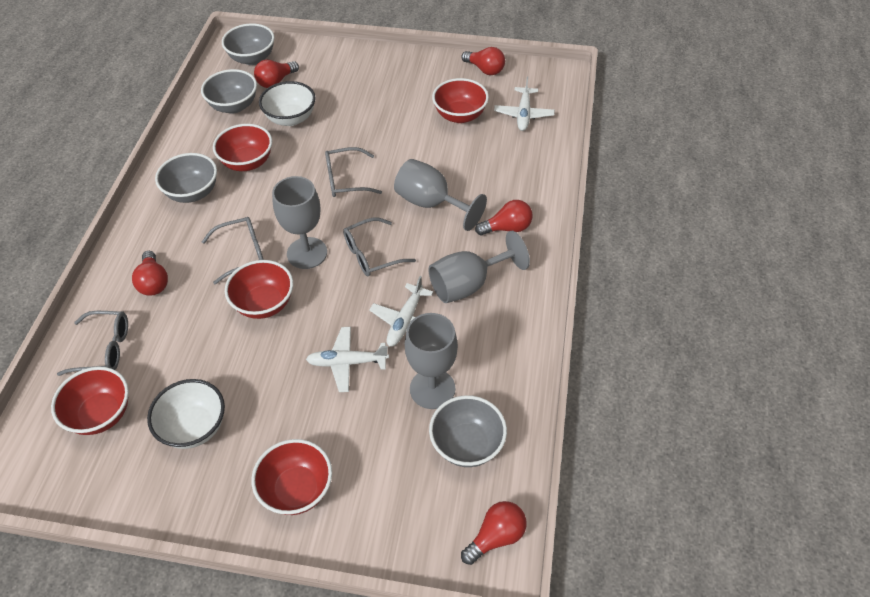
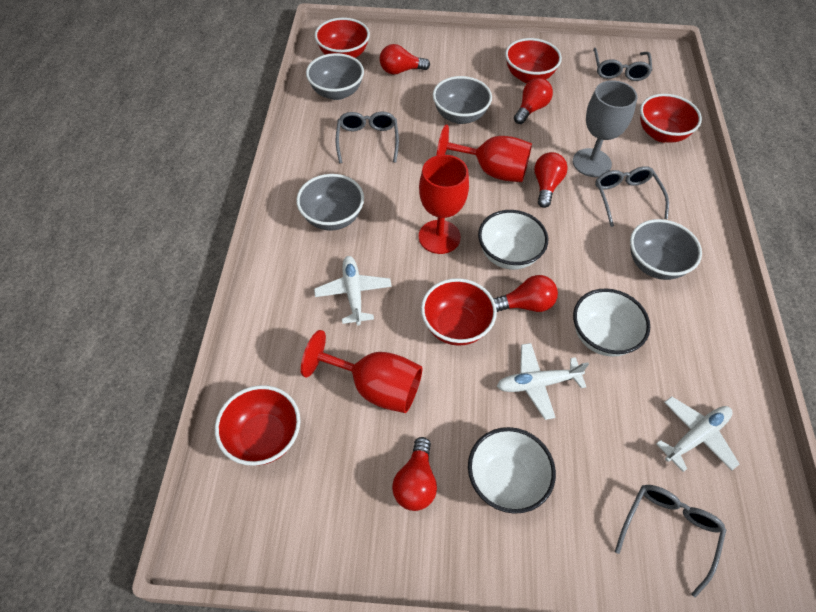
grey goblet: [272,176,327,269] [394,159,487,231] [405,313,458,409] [429,231,530,303] = 4 -> [573,80,637,177] = 1
red goblet: none = 0 -> [301,330,422,413] [419,155,469,254] [436,125,532,182] = 3
white bowl: [147,379,225,449] [259,81,316,126] = 2 -> [468,427,556,514] [478,210,548,270] [573,288,650,357] = 3

